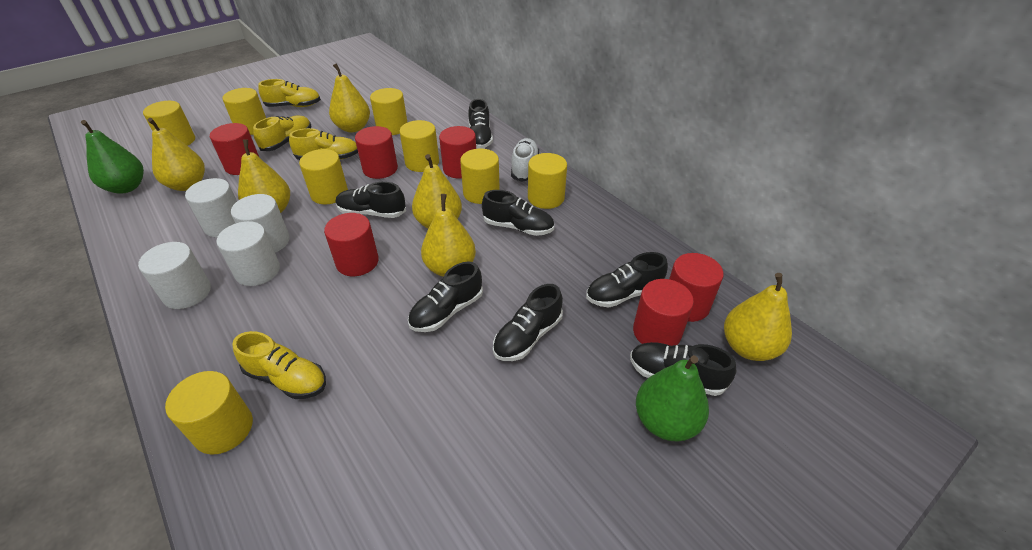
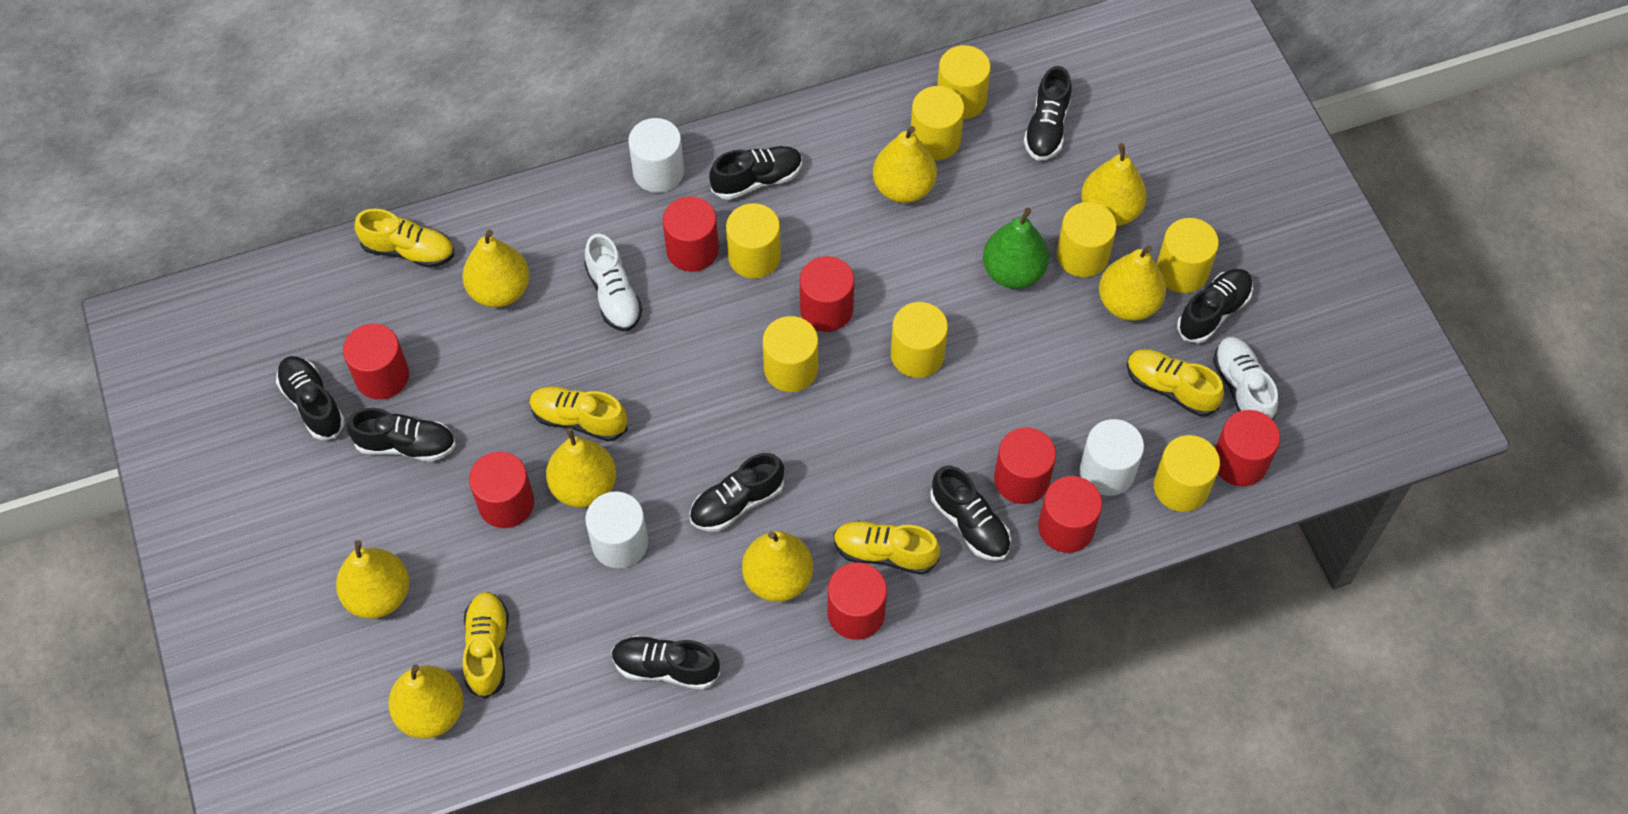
black shoe: [336,182,406,218] [408,262,483,332] [468,99,493,149] [482,190,554,236] [493,284,563,361] [586,252,668,307] [630,342,736,396] = 7 -> [276,356,345,440] [347,408,456,462] [611,635,720,690] [689,453,784,531] [709,146,802,200] [930,466,1011,561] [1024,66,1072,161] [1177,269,1253,343] = 8
green pear: [81,120,144,194] [636,355,709,441] = 2 -> [983,207,1049,289] = 1
red cylinder: [210,123,259,175] [324,213,379,276] [355,126,398,179] [439,126,476,179] [633,279,694,346] [669,253,724,322] = 6 -> [343,324,409,400] [469,451,534,528] [663,196,719,272] [800,256,854,332] [827,562,887,640] [994,427,1056,504] [1038,476,1102,553] [1215,410,1280,486] = 8
white cylinder: [138,242,211,309] [185,178,237,238] [216,221,280,286] [231,194,290,253] = 4 -> [586,491,648,568] [628,118,684,193] [1080,419,1144,496] = 3
white shoe: [511,138,539,182] = 1 -> [584,234,643,331] [1213,337,1278,420] = 2
yellow pear: [147,118,205,191] [238,139,290,213] [329,63,370,132] [412,154,462,229] [421,194,476,277] [724,273,792,361] = 6 -> [336,540,409,619] [388,664,464,739] [462,229,530,307] [546,428,616,508] [742,531,813,602] [873,126,937,203] [1081,143,1147,226] [1099,245,1166,321] = 8
yellow shoe: [232,331,326,399] [253,115,311,151] [258,79,321,107] [289,128,358,160] = 4 -> [354,209,454,268] [462,592,509,699] [529,386,628,441] [833,521,940,575] [1127,349,1224,416] = 5

